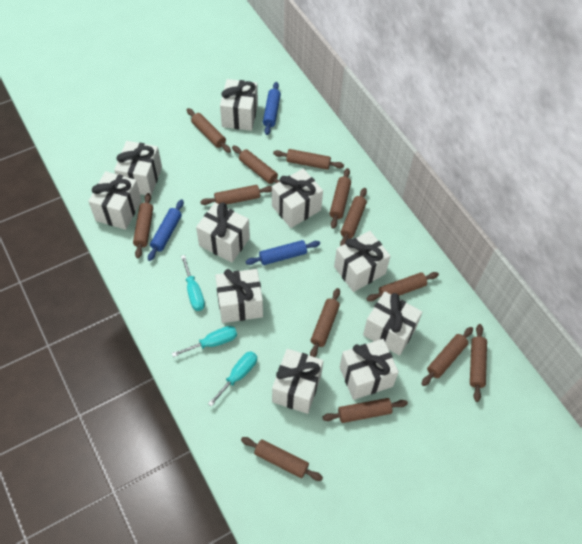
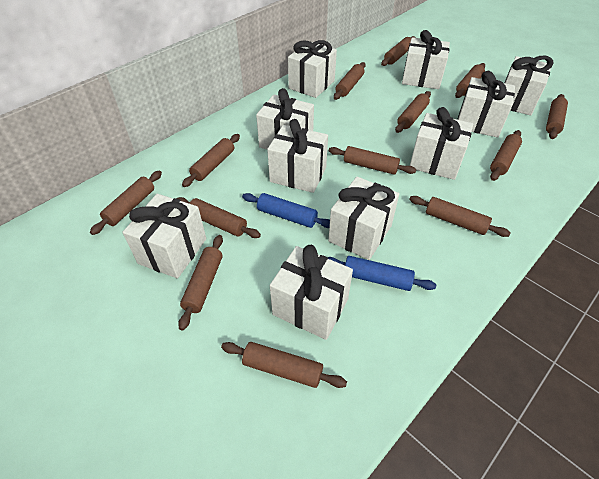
blue rolling pin: [148,199,184,261] [245,240,320,265] [263,82,281,135] = 3 -> [242,193,330,228] [328,256,436,291] = 2
turquoise screwdriver: [172,326,237,357] [181,255,205,311] [208,351,257,407] = 3 -> none = 0

